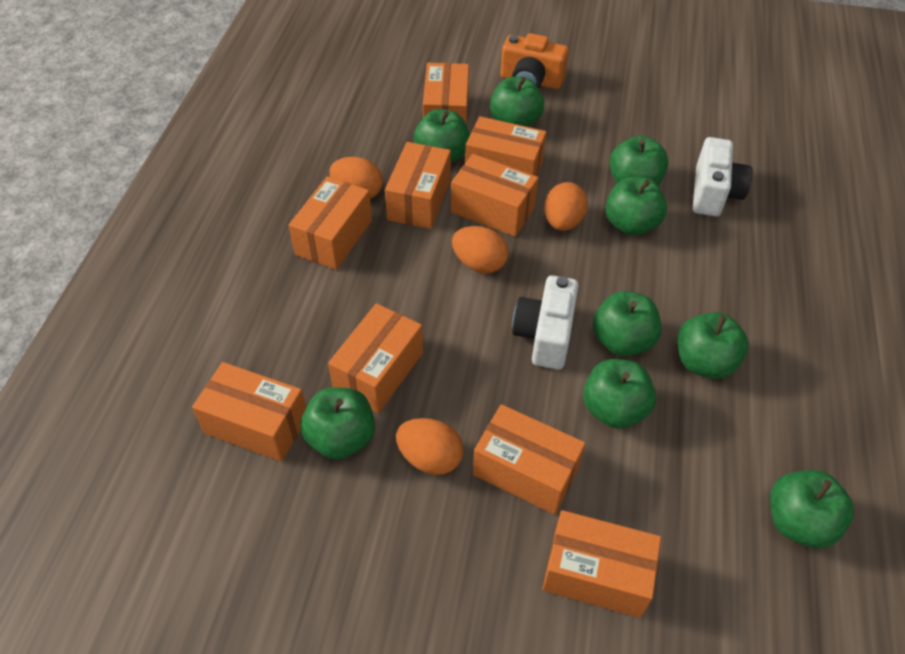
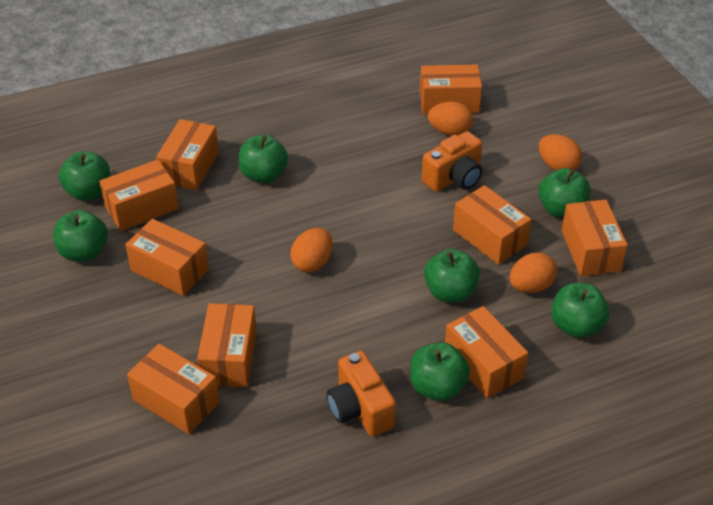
green apple: [300,387,375,460] [414,109,470,163] [490,77,544,127] [583,359,656,429] [593,291,661,356] [606,177,667,236] [609,136,668,185] [678,312,749,379] [770,470,854,548] = 9 -> [53,210,108,262] [59,151,110,201] [239,134,288,183] [410,342,470,401] [424,249,480,302] [538,168,591,218] [551,283,609,338] = 7
orange camera: [501,33,569,89] = 1 -> [327,351,396,436] [422,131,482,192] = 2
white camera: [512,275,579,370] [693,137,753,217] = 2 -> none = 0

